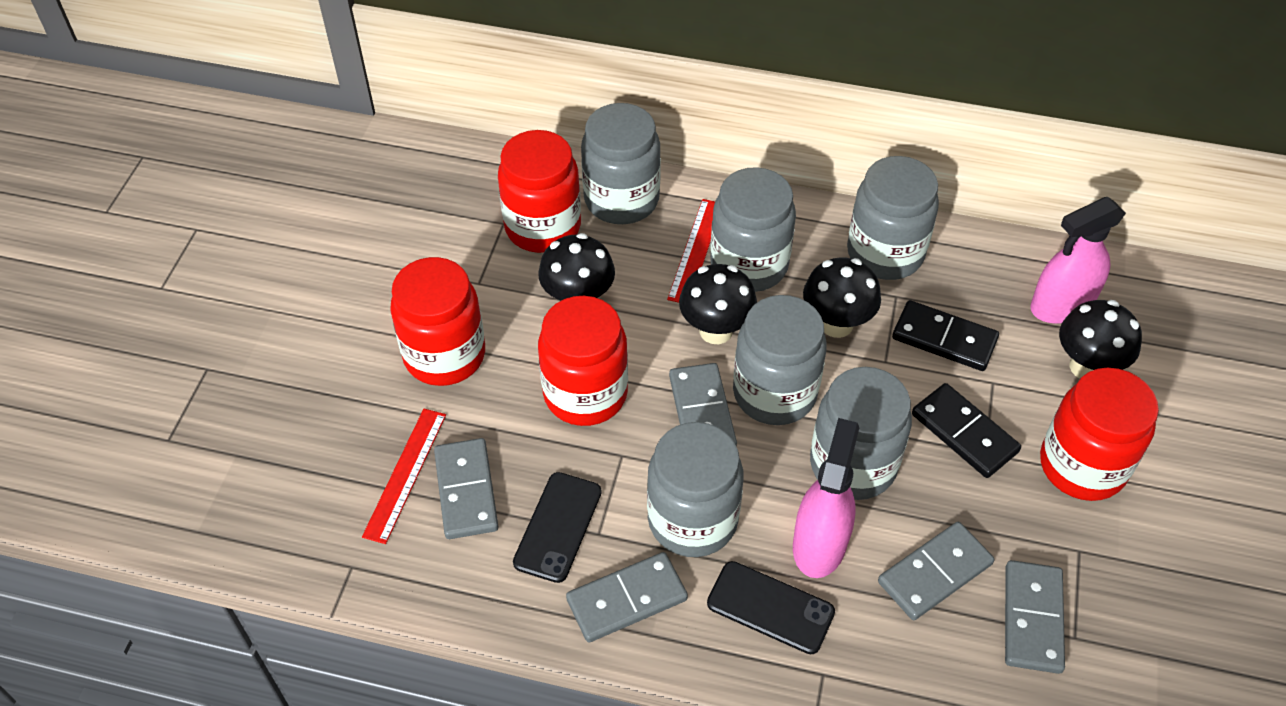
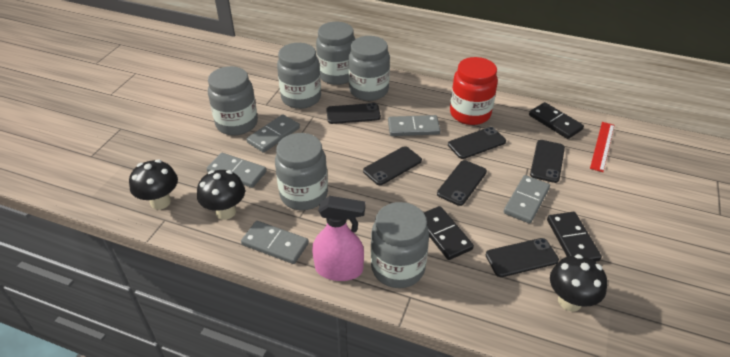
black domino: [892,300,999,371] [912,383,1021,478] = 2 -> [424,206,474,260] [529,102,584,139] [547,212,602,262] = 3
black mushroom: [538,233,615,301] [679,264,757,344] [803,257,881,338] [1059,300,1142,378] = 4 -> [129,160,178,210] [197,170,245,220] [550,254,607,312] = 3
black phone: [513,472,602,583] [707,561,835,655] = 2 -> [326,103,381,124] [363,146,422,185] [437,160,487,206] [448,127,506,159] [486,238,559,277] [530,140,565,183] = 6
pink spray bottle: [793,418,859,578] [1030,197,1126,324] = 2 -> [312,196,366,281] = 1
red jar: [390,257,485,386] [498,130,581,253] [538,296,628,426] [1040,368,1159,501] = 4 -> [450,57,498,125] = 1
red ruler: [362,409,446,544] [667,199,715,303] = 2 -> [590,122,614,172] = 1

